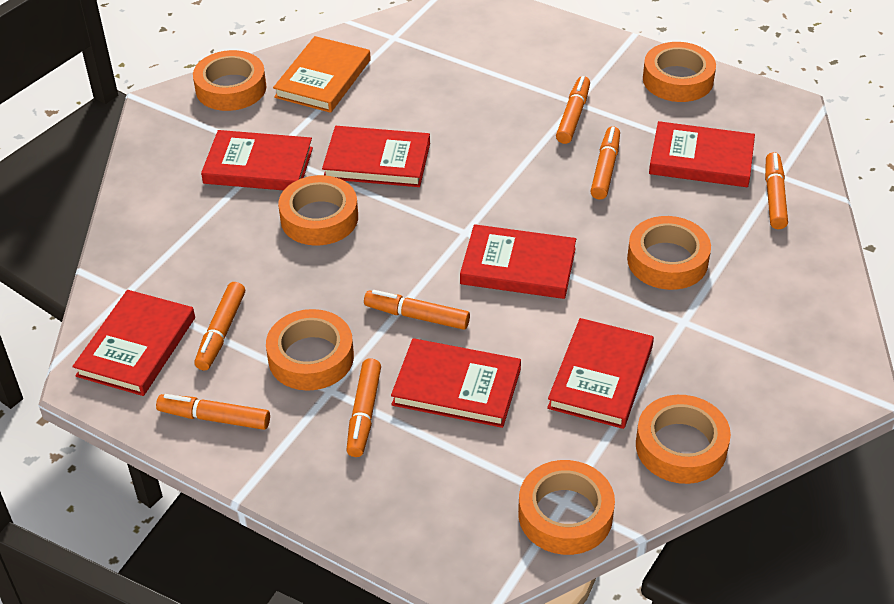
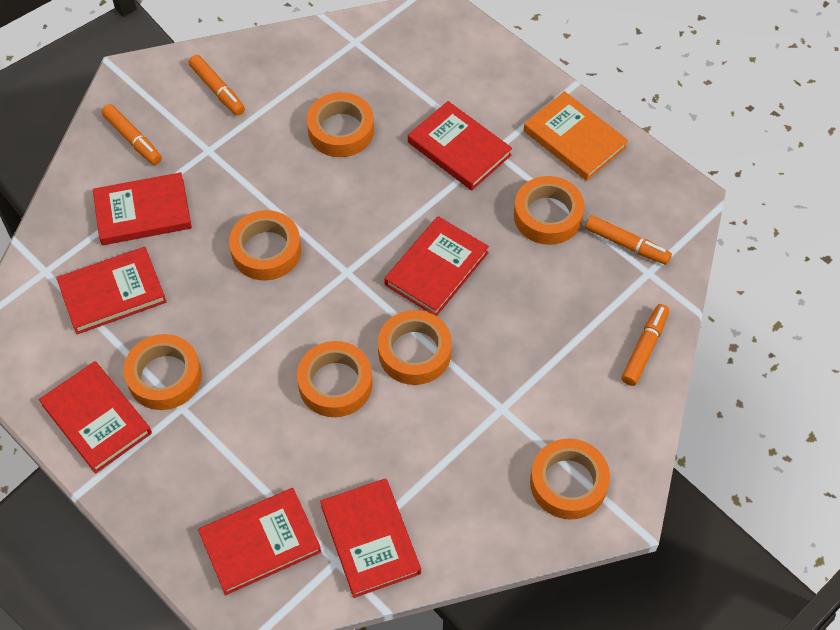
orange marker: [156,394,270,430] [195,282,245,370] [346,358,381,457] [364,290,470,330] [556,76,590,144] [590,126,620,199] [765,152,788,229] = 7 -> [102,104,162,165] [189,55,245,116] [585,215,672,265] [621,304,669,386] = 4

